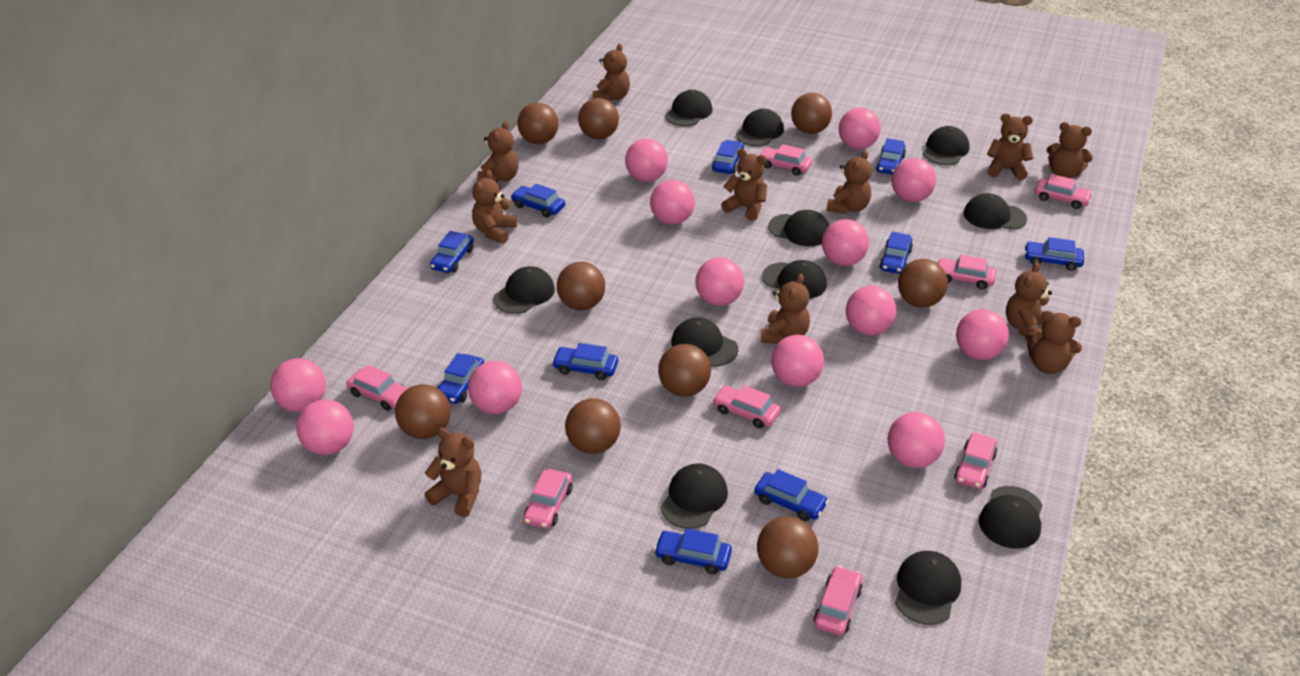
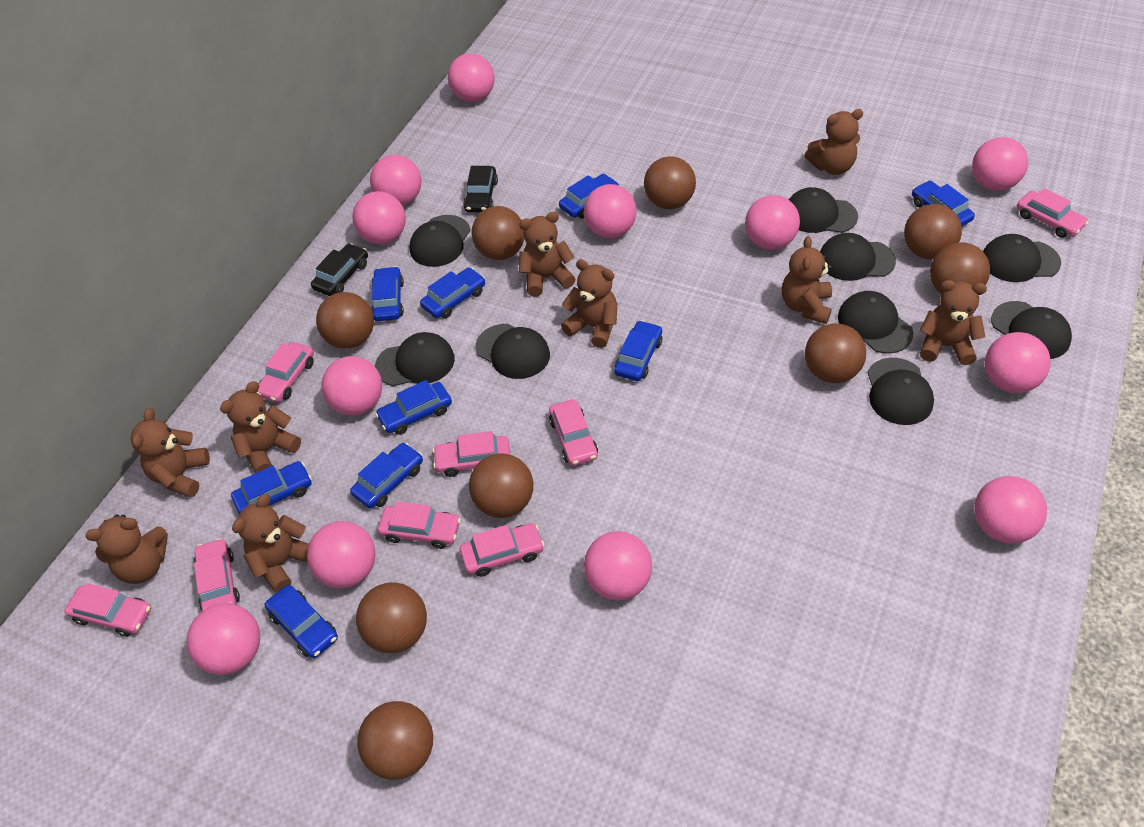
black cap: [493,266,555,314] [661,463,728,529] [665,90,712,126] [671,318,738,366] [736,109,784,147] [762,260,827,299] [768,210,829,246] [895,551,961,625] [923,126,970,165] [964,193,1027,229] [979,486,1043,549] = 11 -> [375,332,455,386] [409,215,471,267] [475,324,550,379] [789,187,858,233] [820,233,896,281] [838,291,913,353] [867,358,934,425] [983,234,1061,282] [991,301,1072,359] = 9
black car: none = 0 -> [311,243,368,296] [463,166,498,212] = 2
blue car: [430,231,474,273] [437,353,484,404] [511,184,565,218] [552,343,618,380] [654,528,732,575] [712,140,744,174] [754,469,829,521] [876,138,906,174] [879,232,913,274] [1024,237,1084,271] = 10 -> [231,461,312,514] [265,585,338,658] [350,443,423,509] [371,266,404,321] [375,380,452,435] [420,267,485,318] [559,174,619,219] [614,320,662,381] [912,181,975,226] = 9
brown teddy bear: [424,428,481,517] [472,170,517,244] [477,121,519,184] [593,44,630,102] [721,149,767,221] [761,274,810,344] [827,150,872,214] [987,114,1033,180] [1006,262,1052,337] [1025,311,1082,374] [1046,122,1093,178] = 11 -> [86,514,168,584] [131,408,210,497] [220,381,301,473] [232,494,309,593] [519,212,575,297] [561,259,617,348] [782,236,832,324] [805,109,863,175] [920,280,987,365] = 9
pink ball: [270,358,326,412] [296,400,354,455] [468,361,522,414] [625,139,668,182] [650,180,695,225] [695,257,744,306] [771,335,824,387] [822,219,869,266] [839,108,881,149] [846,286,896,336] [888,412,945,468] [891,158,936,202] [956,309,1009,360] = 13 -> [187,603,260,675] [307,521,375,589] [321,356,382,415] [352,191,406,244] [370,155,421,206] [448,53,495,102] [584,184,637,238] [584,531,652,600] [745,195,800,250] [972,137,1028,191] [974,476,1047,544] [985,332,1051,393] = 12

